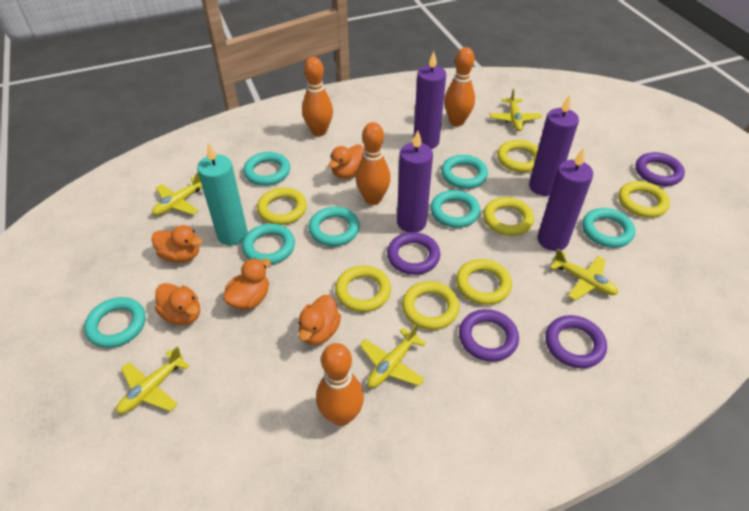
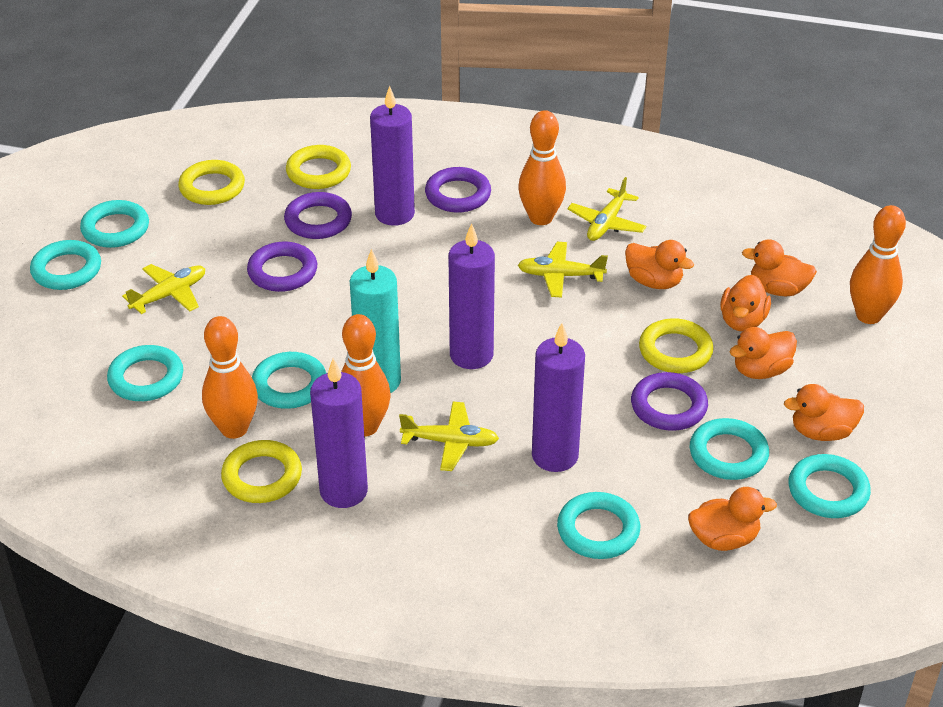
orange duck: [151,225,202,263] [155,283,200,325] [223,258,271,310] [298,295,341,345] [329,145,365,179] = 5 -> [625,240,694,289] [688,487,777,551] [720,275,771,331] [729,327,797,379] [742,239,817,296] [784,384,864,441] = 6
yellow plane: [116,346,189,414] [152,172,203,216] [360,324,426,388] [490,89,542,131] [550,249,618,300] = 5 -> [122,264,205,314] [399,402,499,471] [518,242,608,298] [567,177,646,241] = 4
yellow ring: [257,188,307,225] [335,266,391,312] [402,281,459,330] [456,259,512,305] [483,197,534,236] [497,140,538,172] [618,181,670,218] = 7 -> [178,160,245,205] [221,440,302,503] [286,145,351,189] [639,318,714,373] = 4

